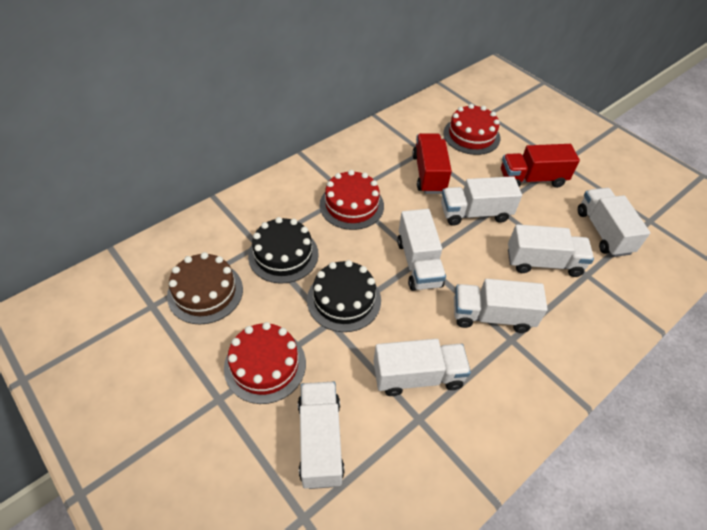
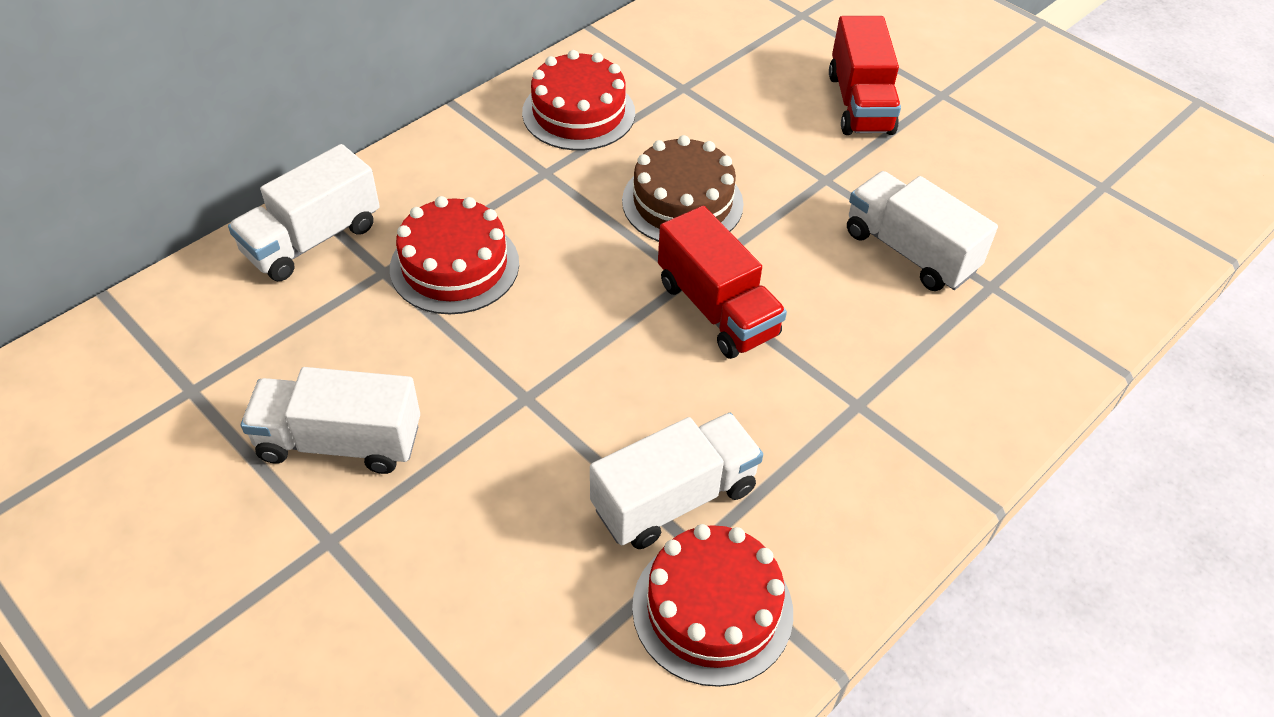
black cake: [248,217,319,284] [307,260,381,332] = 2 -> none = 0
white truck: [298,381,345,489] [373,339,471,396] [397,209,446,291] [441,176,522,226] [454,279,548,333] [508,224,594,277] [578,188,650,257] = 7 -> [228,144,380,281] [241,367,420,474] [590,413,763,549] [847,171,998,291] = 4

